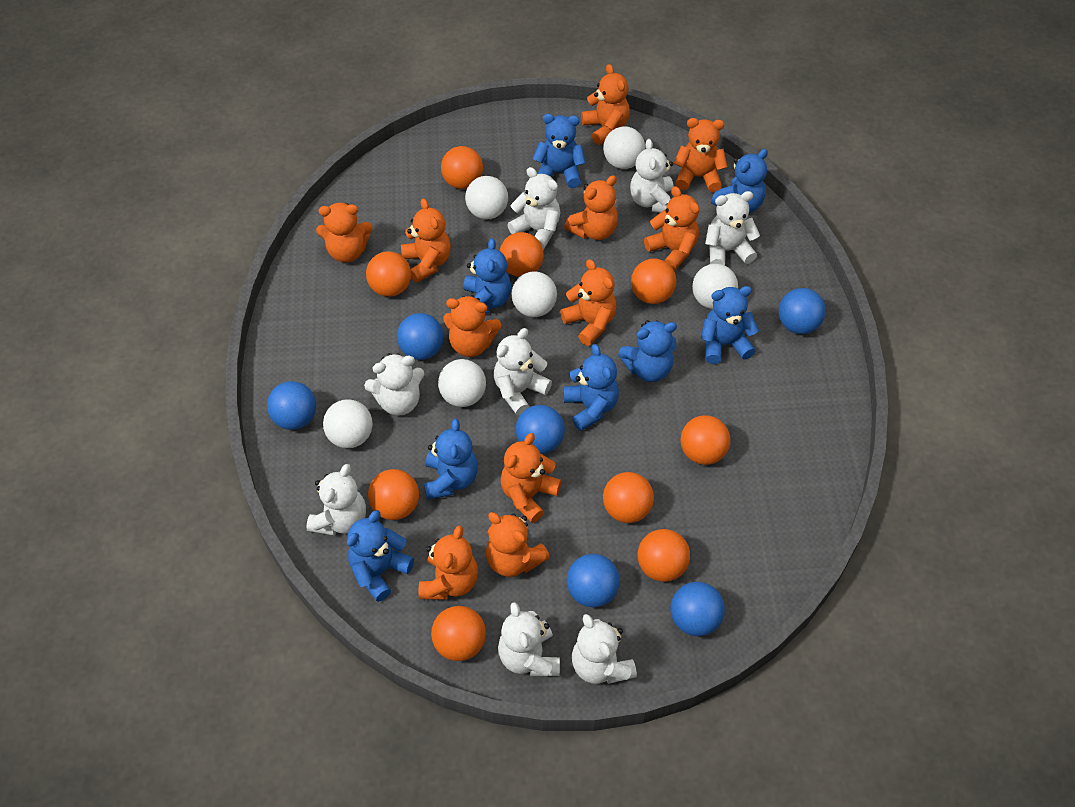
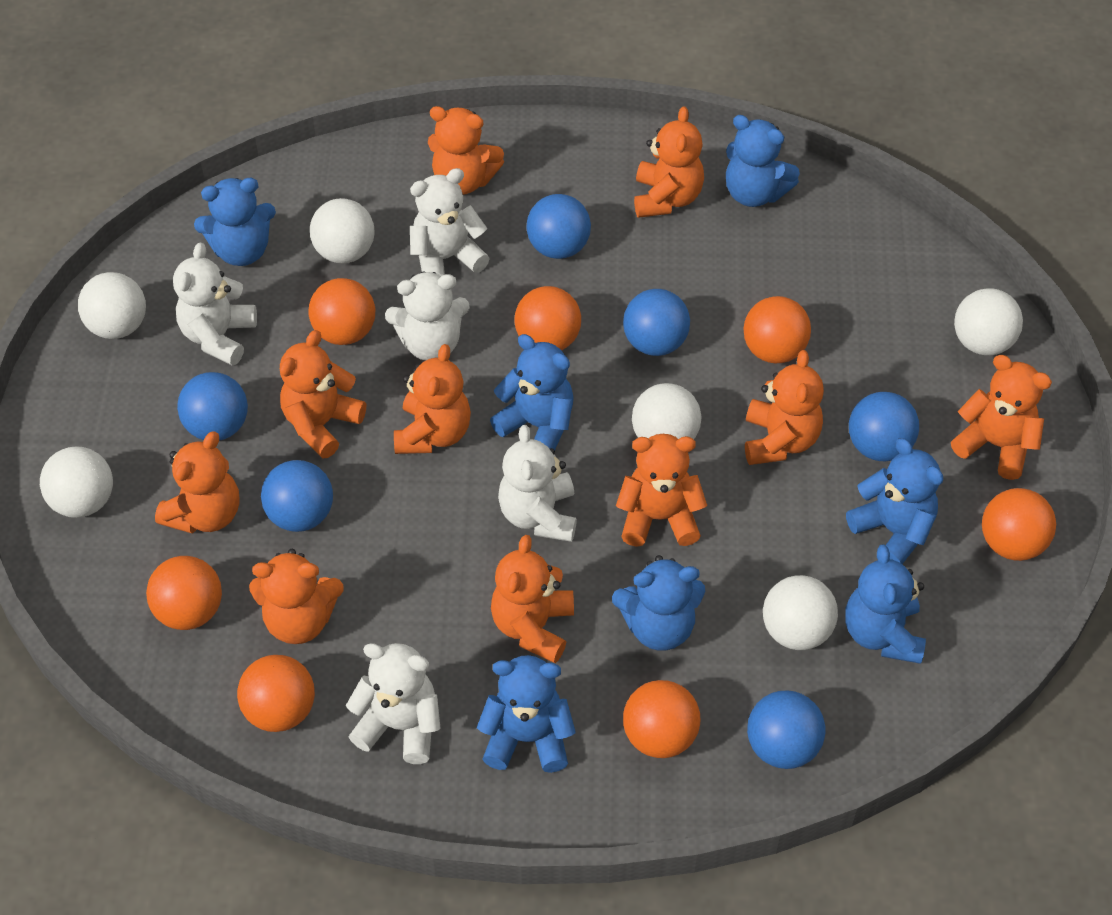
blue teddy bear: [347,510,414,602] [424,419,478,500] [463,238,511,314] [533,114,586,188] [563,344,619,431] [618,320,677,382] [701,286,759,364] [711,149,768,213] = 8 -> [194,178,276,266] [477,655,576,773] [490,334,574,450] [612,555,705,651] [726,115,800,207] [845,545,926,664] [846,438,943,564] = 7
orange ball: [366,251,411,297] [368,469,419,520] [431,606,486,661] [441,146,483,189] [500,232,544,277] [603,472,654,523] [631,259,676,304] [637,529,690,582] [680,415,730,465] = 9 -> [146,556,222,630] [237,655,315,732] [309,278,375,345] [515,286,581,350] [623,680,700,758] [743,296,811,363] [982,488,1056,561] = 7
orange teddy bear: [316,202,373,263] [401,198,451,283] [419,525,478,600] [443,295,501,357] [486,512,550,577] [501,433,561,523] [560,259,617,346] [564,175,618,240] [581,64,630,145] [644,186,699,271] [674,118,728,192] = 11 -> [155,431,240,534] [249,549,344,644] [280,330,366,459] [394,344,471,454] [428,106,504,195] [491,535,574,663] [616,434,707,547] [634,106,704,218] [745,350,824,465] [951,355,1052,480] = 10
white teddy bear: [306,464,366,536] [364,353,425,416] [494,328,552,416] [498,602,560,676] [508,167,560,250] [572,614,637,684] [630,139,674,213] [705,191,760,265] = 8 -> [173,242,257,366] [346,643,441,764] [385,271,470,360] [410,168,490,276] [498,425,577,542] = 5

